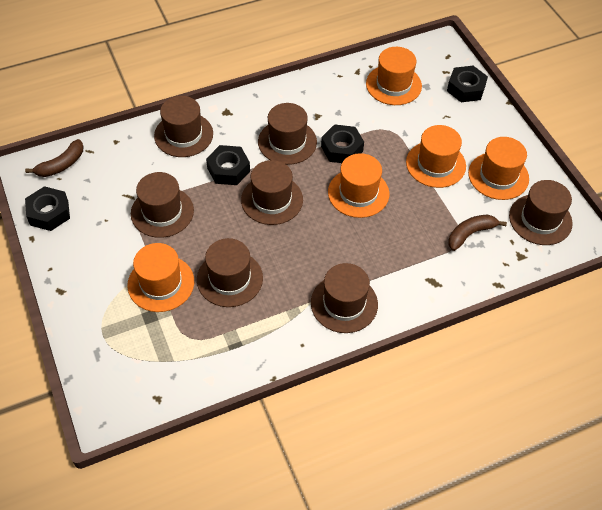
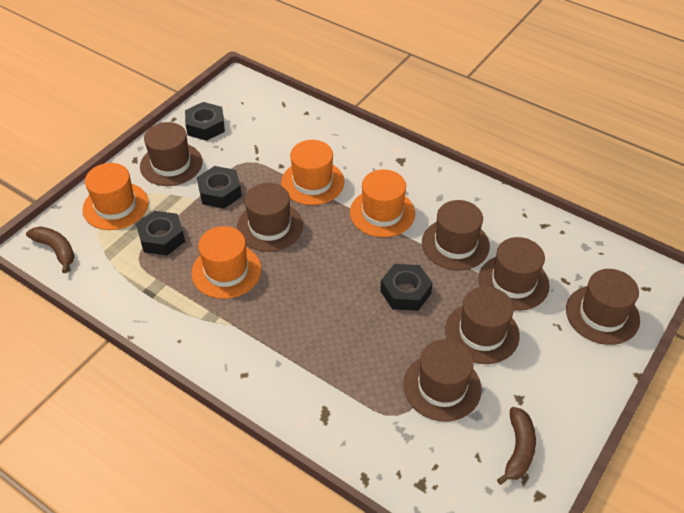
orange hat: [127,243,194,312] [328,153,389,218] [366,47,422,105] [406,125,466,188] [468,137,529,200] = 5 -> [82,163,149,230] [191,226,261,299] [281,140,344,205] [350,169,415,237] = 4

